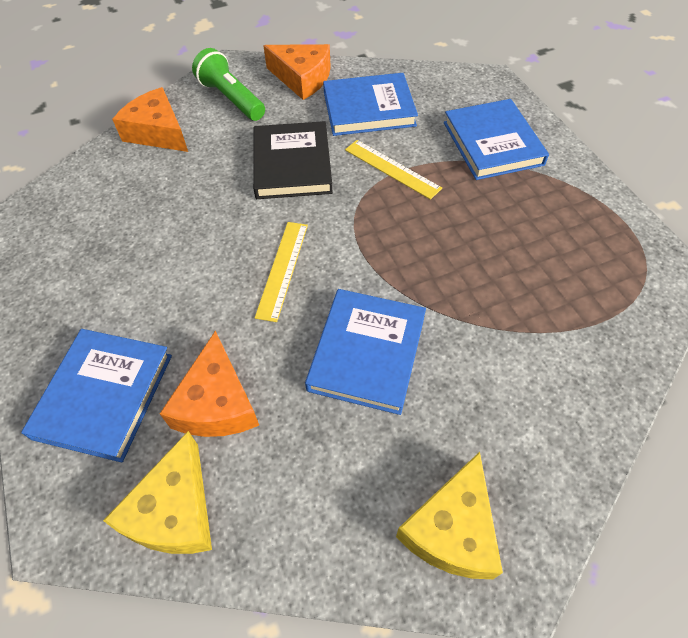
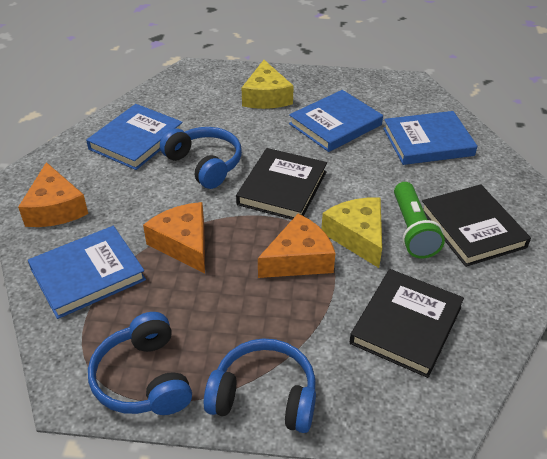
black book: [253,121,333,199] = 1 -> [236,148,327,219] [350,269,464,378] [422,184,531,267] = 3
blue headphones: none = 0 -> [88,312,192,415] [160,127,242,189] [204,338,316,433] = 3
yellow ruler: [255,222,308,322] [345,140,442,200] = 2 -> none = 0

